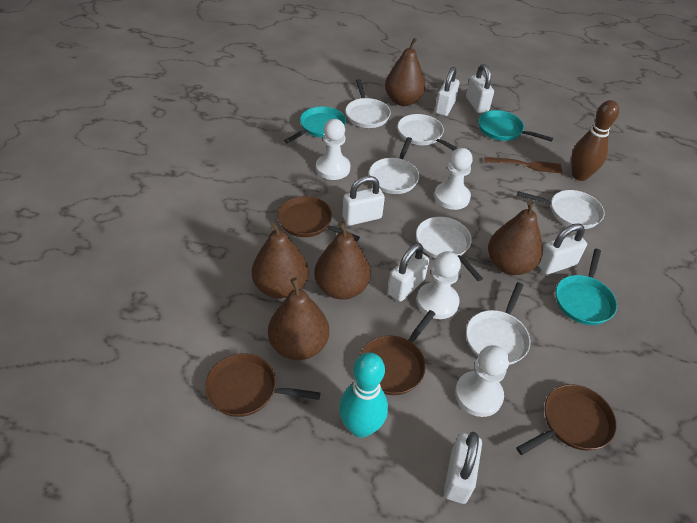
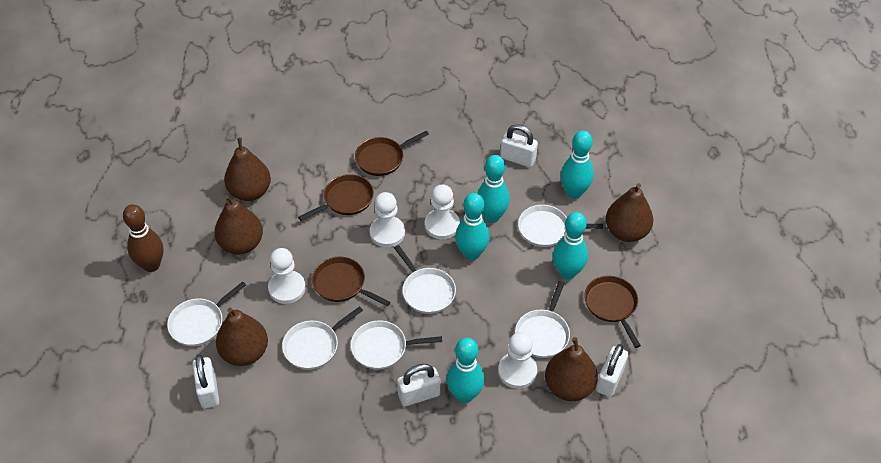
brown fork: [485,157,563,174] = 1 -> none = 0
turquoise bowling pin: [339,352,388,438] = 1 -> [447,338,484,403] [455,193,490,260] [477,155,510,223] [553,212,588,279] [561,130,594,199] = 5
turquoise pan: [284,106,346,143] [478,110,553,142] [556,249,617,325] = 3 -> none = 0
white padlock: [342,176,385,226] [387,243,429,302] [435,67,459,116] [444,432,482,504] [466,64,494,113] [538,223,587,274] = 6 -> [192,355,219,408] [397,364,440,406] [500,124,538,167] [596,344,628,397] = 4

